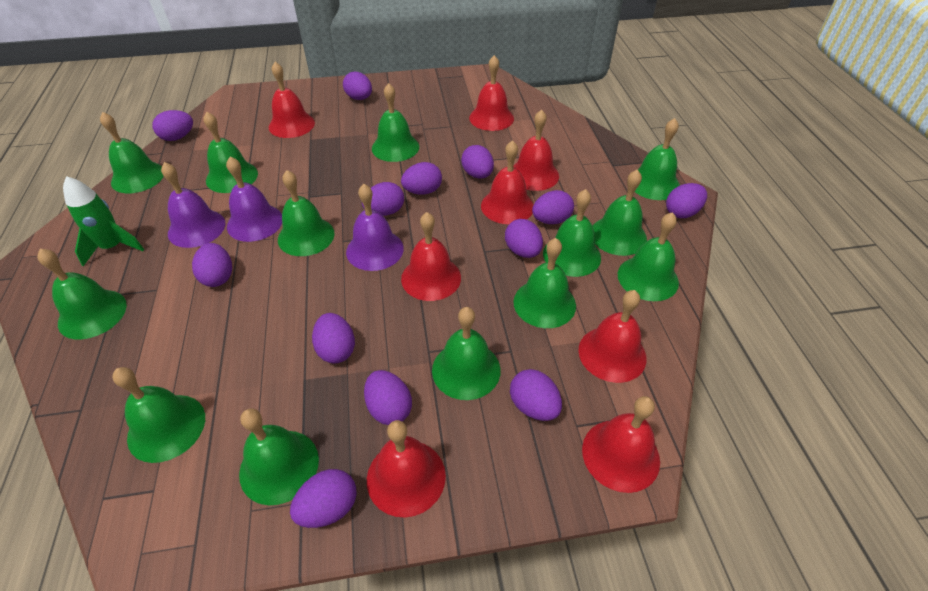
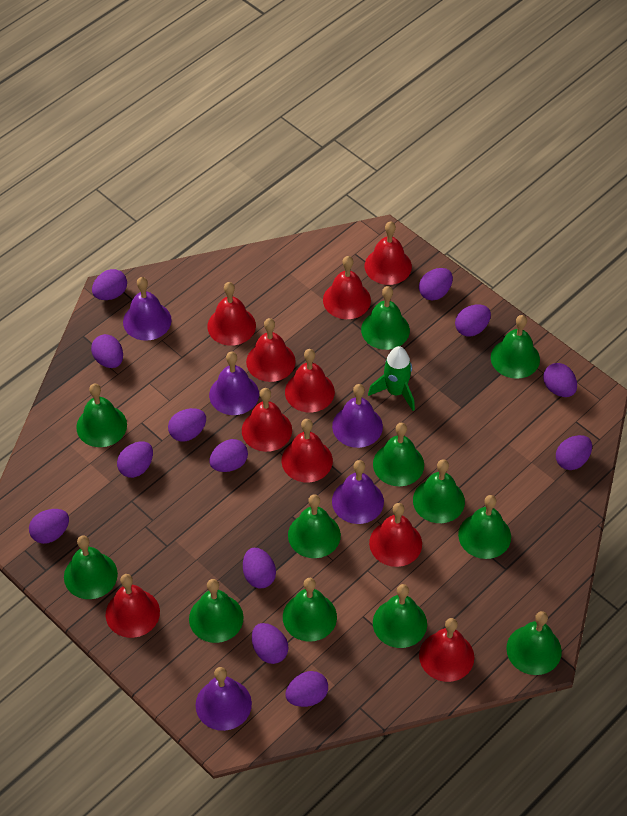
green bell: [37,249,127,340] [100,112,164,193] [112,367,205,463] [204,112,258,193] [239,408,319,505] [278,170,335,256] [372,83,419,162] [432,307,501,400] [513,238,576,328] [543,189,601,277] [593,170,647,256] [618,212,679,301] [635,118,680,200] = 13 -> [64,535,118,599] [76,384,127,447] [189,579,244,643] [283,578,337,642] [288,494,341,558] [361,286,410,350] [373,423,424,486] [373,584,427,648] [413,459,465,523] [458,495,511,559] [491,315,540,379] [506,611,562,675] = 12
purple bell: [161,162,225,248] [226,157,282,242] [346,184,404,271] = 3 -> [123,277,172,341] [196,667,252,731] [209,352,259,415] [332,384,383,448] [332,460,384,524] = 5
red bell: [269,62,315,138] [367,420,446,518] [401,212,461,301] [469,55,514,131] [481,140,534,224] [513,109,559,191] [578,290,647,383] [582,396,660,493] = 8 -> [106,574,160,638] [208,282,256,346] [242,388,292,452] [246,318,296,382] [282,419,333,482] [285,349,335,412] [323,256,371,319] [365,222,412,285] [369,503,422,567] [419,618,474,682] = 10

